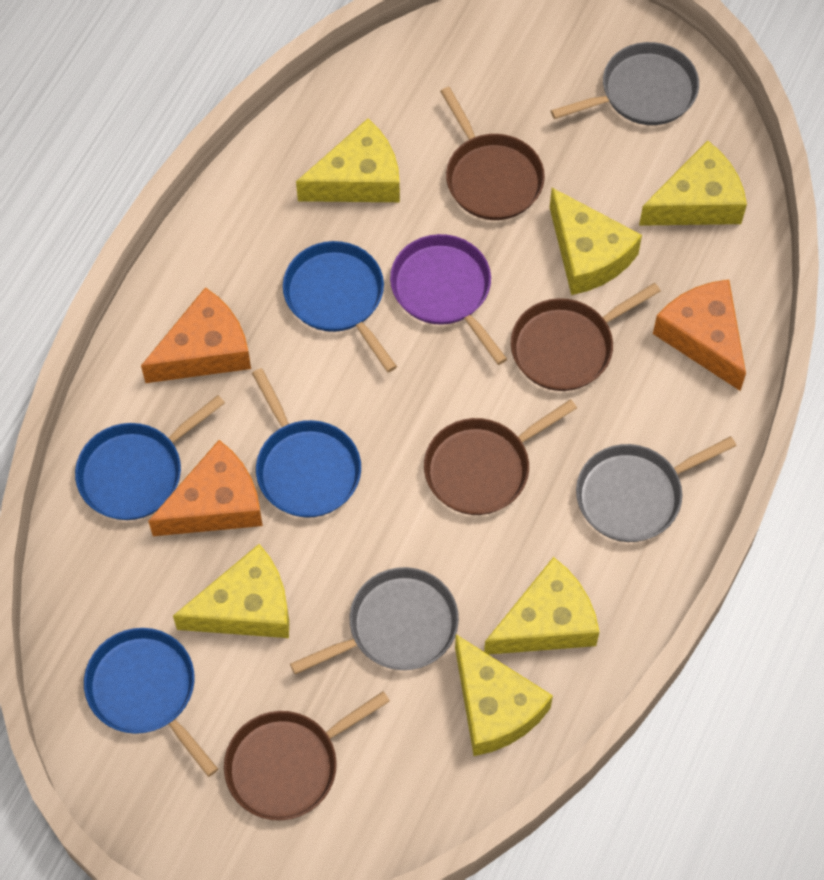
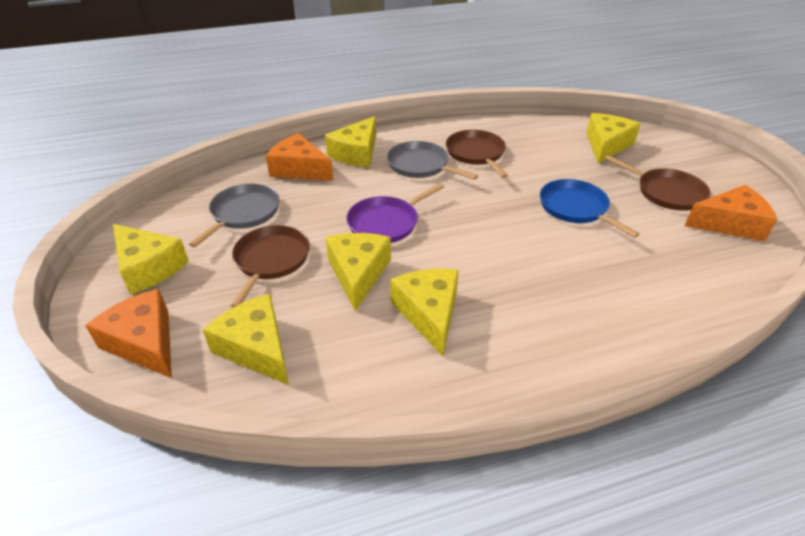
blue pan: [75,395,225,520] [84,628,218,777] [252,368,361,518] [283,241,397,372] = 4 -> [540,179,640,238] = 1
brown pan: [224,691,390,820] [424,399,577,515] [440,87,545,220] [511,283,661,391] = 4 -> [231,225,310,308] [446,130,508,178] [605,155,710,211] = 3
grey pan: [290,567,459,674] [551,42,699,125] [576,436,736,542] = 3 -> [189,184,279,247] [387,141,478,180] = 2

